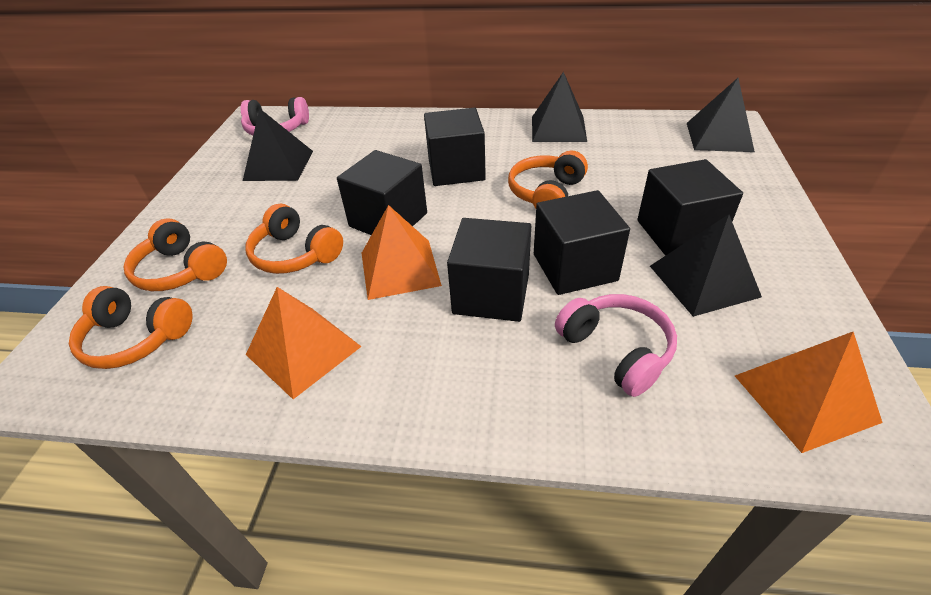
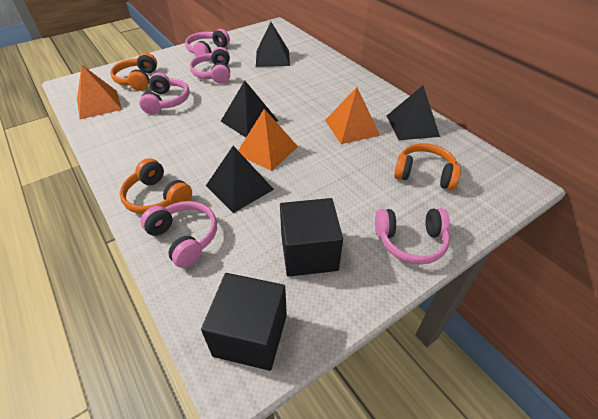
black cube: [337,150,427,235] [424,108,486,186] [447,218,531,322] [534,190,630,295] [637,159,743,256] = 5 -> [201,273,287,371] [280,198,343,277] = 2
orange headphones: [69,286,193,369] [123,218,227,291] [245,204,343,274] [508,151,588,209] = 4 -> [110,53,157,91] [120,158,192,214] [394,143,461,190] = 3
pink headphones: [241,97,309,136] [555,294,677,397] = 2 -> [139,72,190,114] [140,201,217,268] [185,29,230,57] [190,47,230,84] [375,208,450,265] = 5

